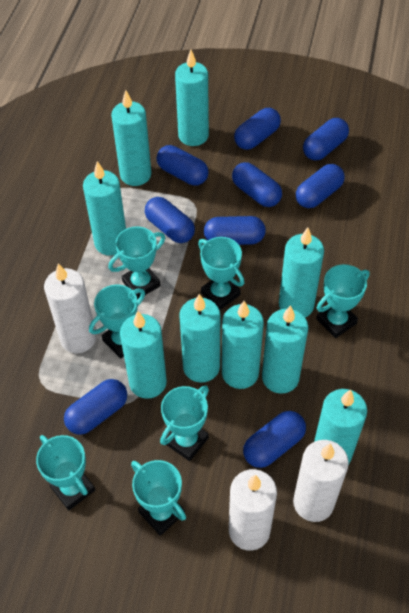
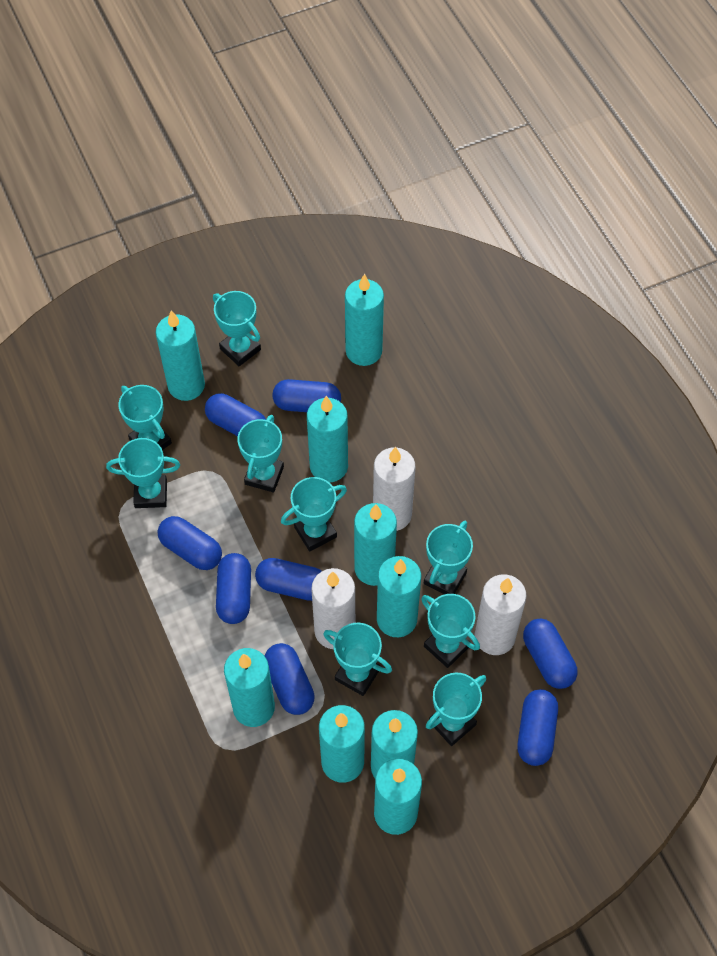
blue capsule: [64,379,127,435] [145,197,195,243] [157,145,209,185] [204,216,266,245] [232,162,282,207] [234,108,281,150] [243,411,306,468] [296,164,345,208] [303,118,349,161] = 9 -> [158,516,222,570] [205,393,266,436] [216,553,251,624] [255,558,322,601] [264,643,315,715] [272,379,341,412] [517,689,558,766] [523,619,577,689] = 8
turquoise trophy: [36,435,95,510] [89,284,145,359] [109,226,165,300] [131,460,186,536] [160,386,209,461] [198,237,244,310] [316,264,370,338] = 7 -> [106,438,180,508] [118,385,172,450] [213,291,261,366] [237,415,284,492] [281,477,347,551] [323,623,392,696] [421,594,480,668] [424,521,473,594] [426,673,486,746] = 9

